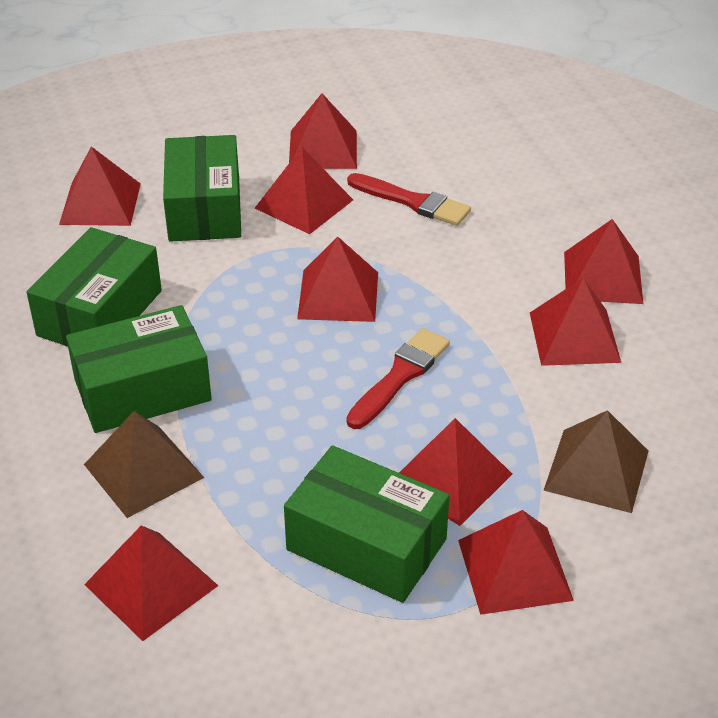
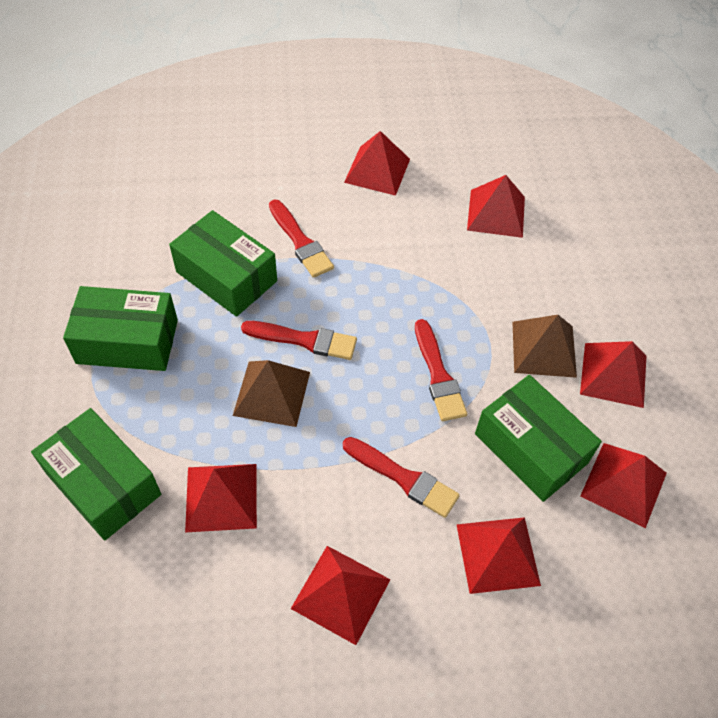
red brush: [346,328,450,429] [347,173,471,226] = 2 -> [241,321,357,360] [269,199,334,278] [343,437,460,518] [415,319,467,421] = 4
red pyramid: [59,147,141,226] [84,525,218,641] [255,147,353,234] [289,93,357,169] [297,237,378,322] [399,418,512,526] [458,510,574,615] [530,278,621,366] [564,219,643,304] = 9 -> [185,464,257,532] [291,546,391,645] [344,131,410,196] [456,517,541,594] [467,175,525,238] [580,341,646,408] [580,443,667,529] = 7

